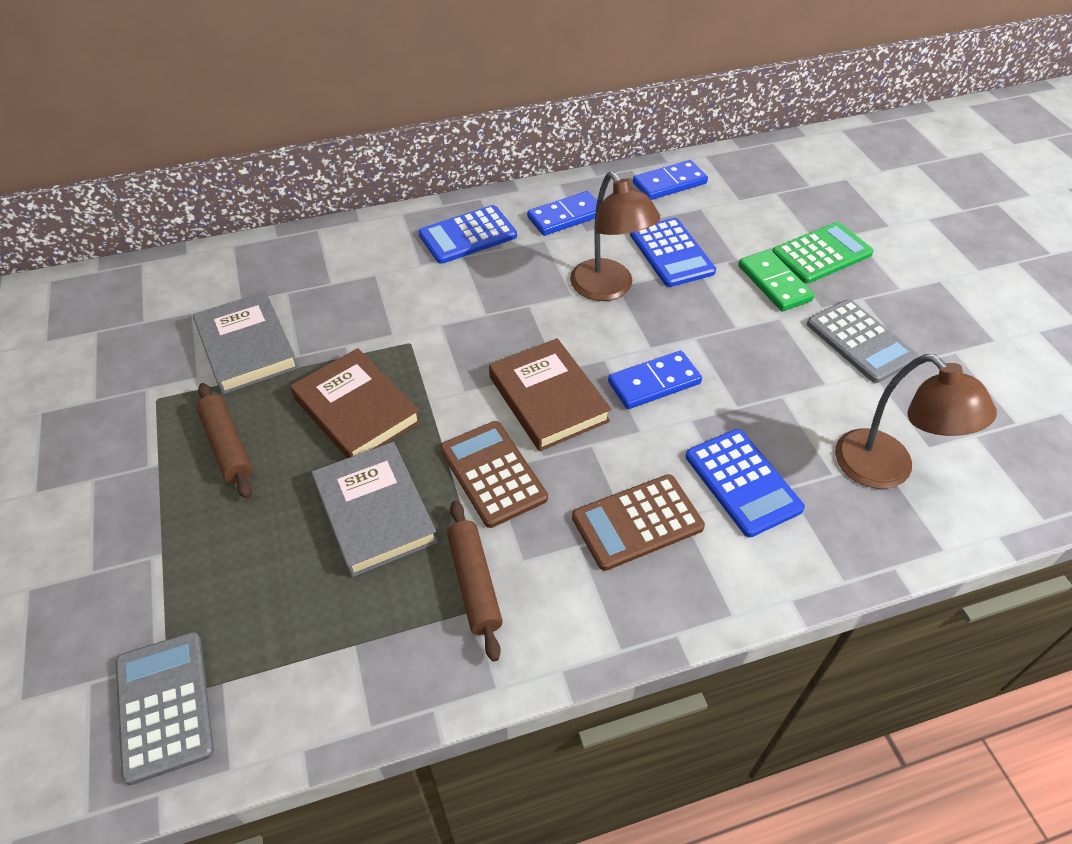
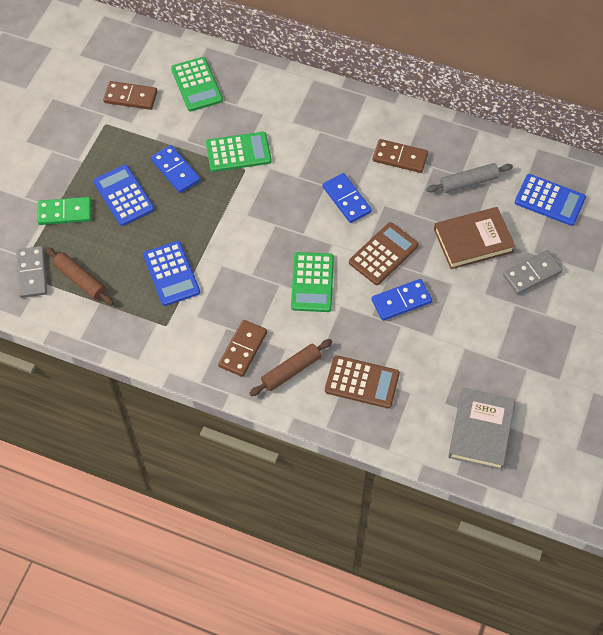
brown book: [290,348,421,458] [489,338,611,451] = 2 -> [434,207,515,269] = 1
brown domino: none = 0 -> [103,81,158,110] [218,320,267,377] [373,139,428,173] = 3
brown lamp: [570,172,660,301] [835,354,997,489] = 2 -> none = 0
green calculator: [772,222,874,284] = 1 -> [171,57,223,112] [206,132,271,172] [291,252,334,312] = 3
grey book: [193,291,299,394] [312,442,438,577] = 2 -> [448,388,515,470] = 1
grey calculator: [116,632,214,785] [807,299,919,383] = 2 -> none = 0
grey domino: none = 0 -> [16,246,47,298] [503,250,563,294] = 2
grey rolling pin: none = 0 -> [426,163,513,193] = 1

